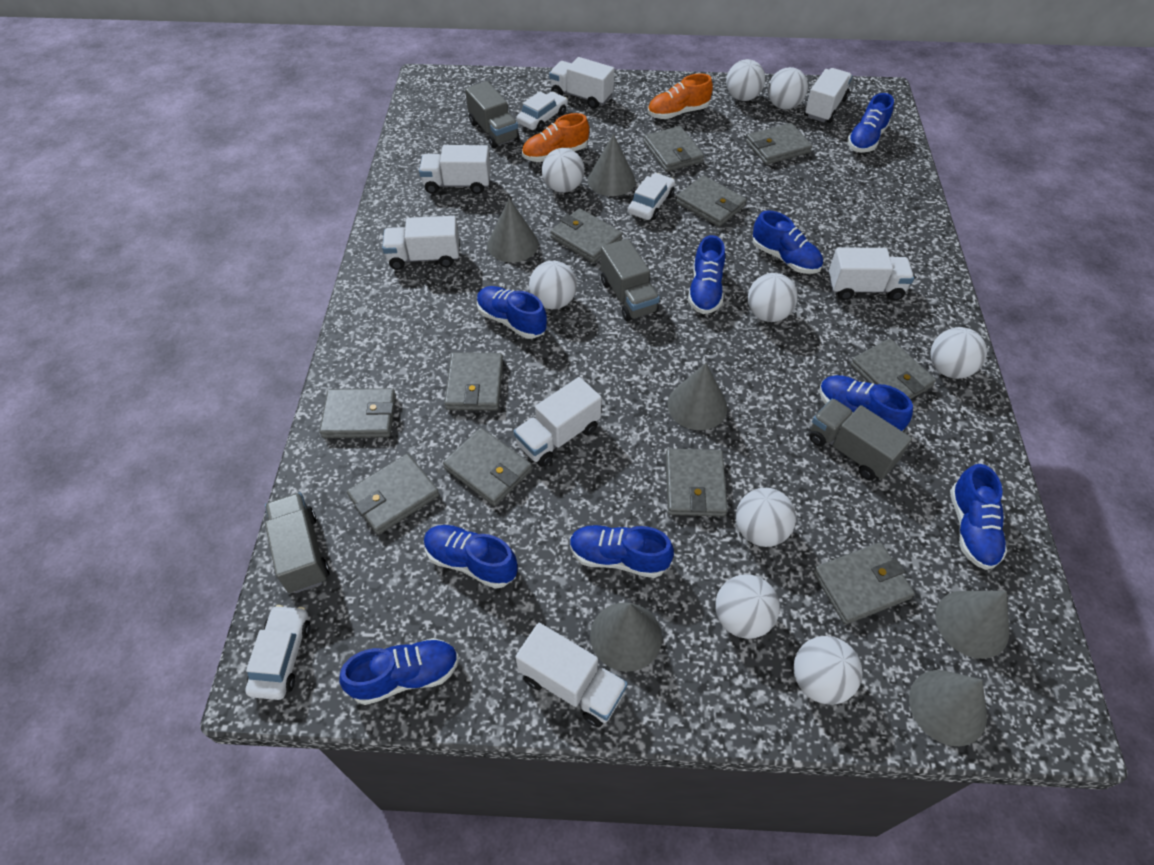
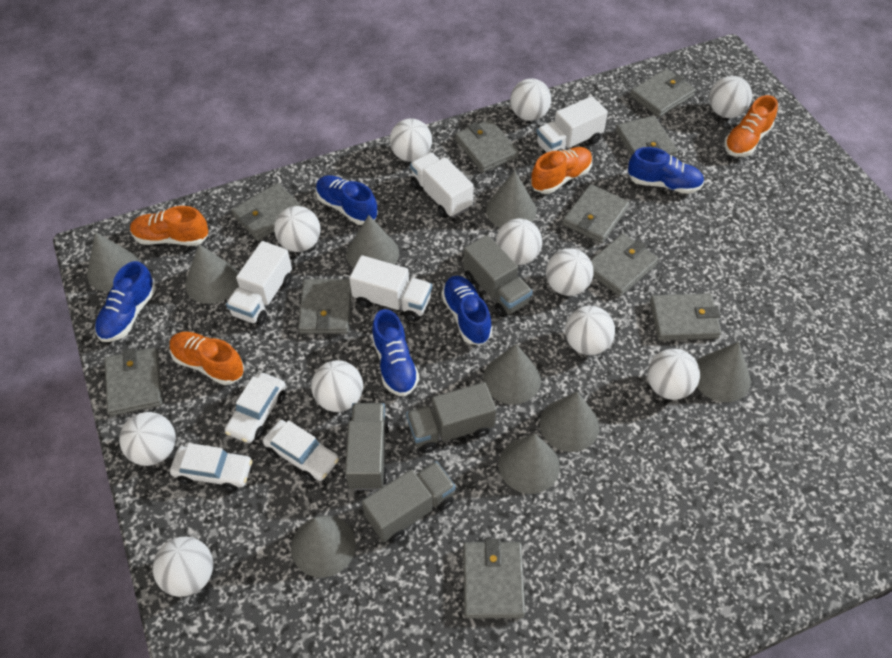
blue shoe: [339,638,459,705] [424,525,518,589] [477,286,547,339] [570,525,674,578] [688,235,725,314] [753,210,823,274] [819,375,913,431] [847,93,894,152] [950,464,1007,570] = 9 -> [95,261,156,342] [316,175,378,225] [372,309,419,396] [441,276,492,345] [628,147,704,194] = 5
grey cone: [487,198,539,263] [587,134,636,196] [590,602,662,672] [667,363,727,430] [909,670,987,746] [935,591,1009,659] = 6 -> [87,232,141,292] [185,244,238,304] [291,515,356,578] [347,215,399,269] [483,344,541,404] [486,171,537,228] [499,434,560,494] [540,391,599,452] [697,342,751,402] = 9
grey wallet: [319,388,396,438] [347,454,439,535] [443,428,532,506] [444,352,503,411] [550,208,622,263] [644,126,704,172] [666,449,728,517] [676,175,746,227] [746,123,812,165] [813,543,915,625] [850,338,936,399] = 11 -> [104,347,163,416] [232,183,303,241] [298,279,351,334] [455,119,519,172] [463,539,525,619] [563,184,629,243] [591,233,659,297] [616,116,678,157] [630,69,696,117] [650,293,722,341] = 10
orange shoe: [522,113,589,162] [648,73,713,119] = 2 -> [130,206,209,246] [170,332,244,385] [531,147,592,194] [724,95,778,157] = 4
white ball: [529,261,577,309] [542,148,584,193] [716,574,780,639] [726,59,765,101] [736,488,796,547] [748,273,798,322] [768,67,808,109] [793,636,863,705] [931,327,987,379] = 9 -> [119,412,176,466] [153,537,213,597] [274,206,321,252] [311,360,363,412] [390,118,432,162] [496,219,542,265] [510,78,551,121] [546,248,594,296] [565,306,615,355] [647,349,700,400] [709,76,752,118] = 11
white truck: [382,216,459,270] [419,145,491,194] [514,377,602,467] [515,623,628,727] [549,57,614,109] [804,68,853,123] [829,247,914,300] = 7 -> [226,241,292,325] [349,255,432,322] [410,152,473,218] [536,96,608,153] = 4

